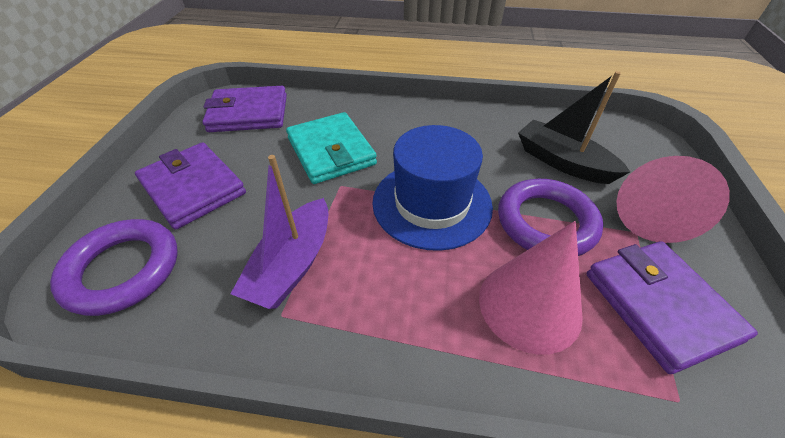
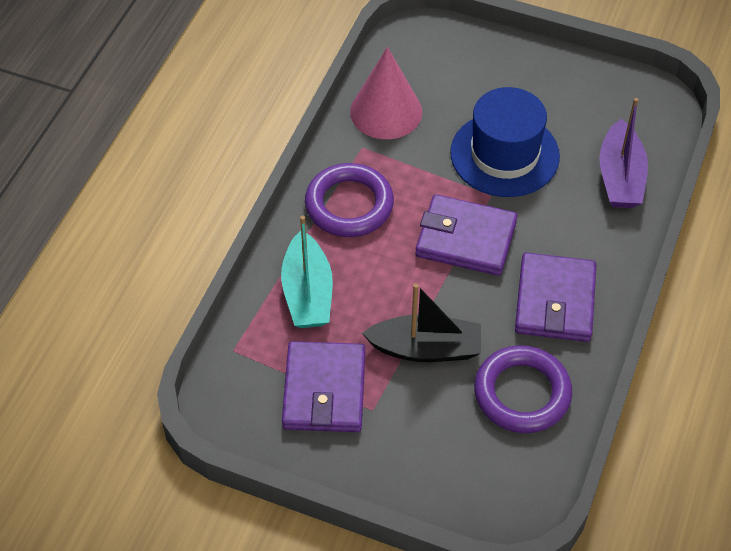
pink cone: [479,221,583,355] [616,156,730,243] = 2 -> [350,47,422,139] = 1
turquoise boat: none = 0 -> [281,216,333,328] = 1
turquoise wallet: [286,112,377,184] = 1 -> none = 0

